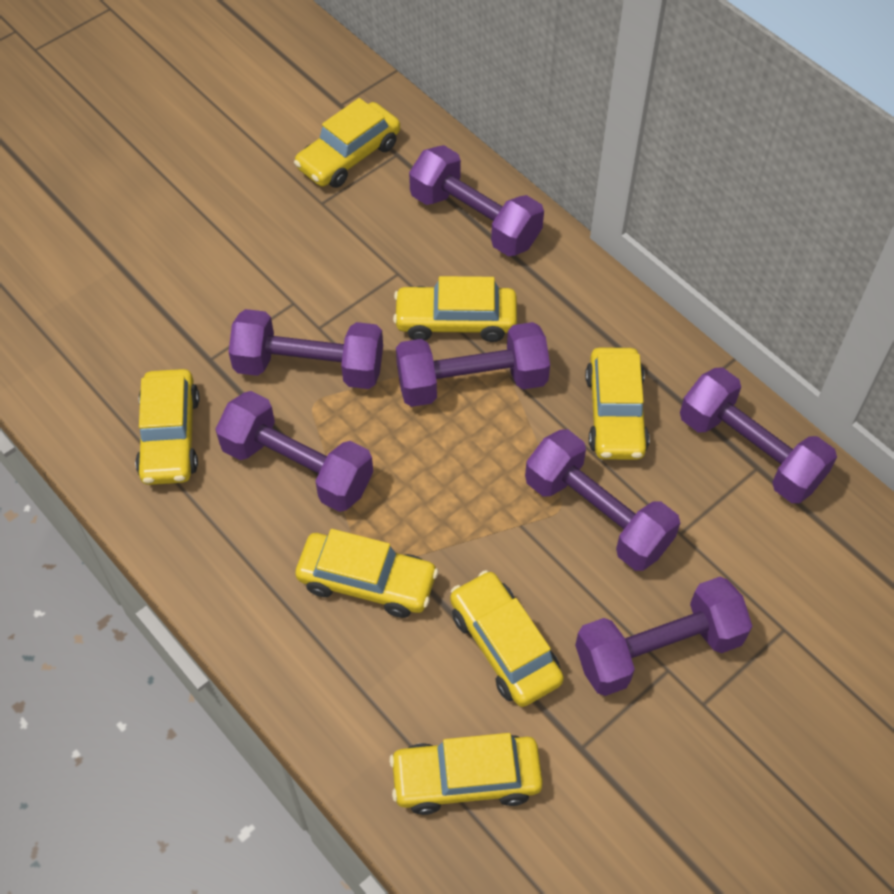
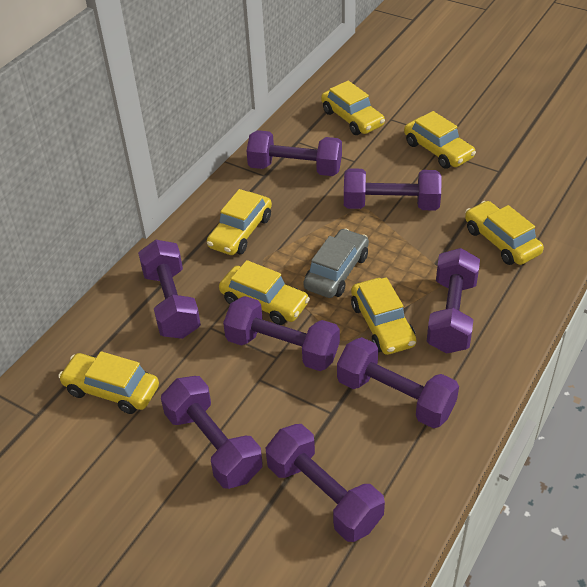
grey car: none = 0 -> [303,228,369,298] = 1
purple dumbbell: [215,391,373,512] [229,309,383,389] [396,322,550,407] [409,145,544,256] [525,429,680,571] [575,577,752,696] [680,367,837,503] = 7 -> [138,240,201,339] [161,376,263,489] [223,296,340,371] [247,130,342,176] [266,424,385,542] [337,337,459,428] [344,168,441,211] [426,248,480,353] = 8

